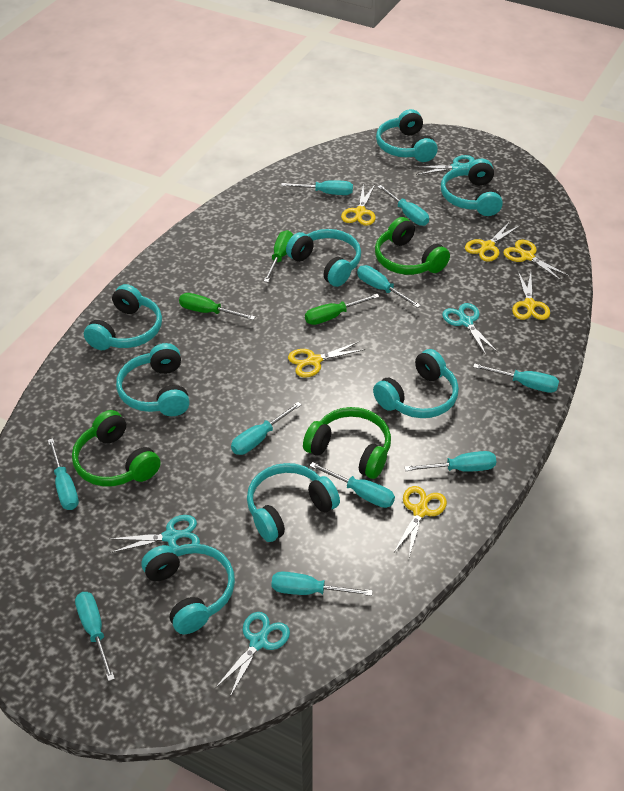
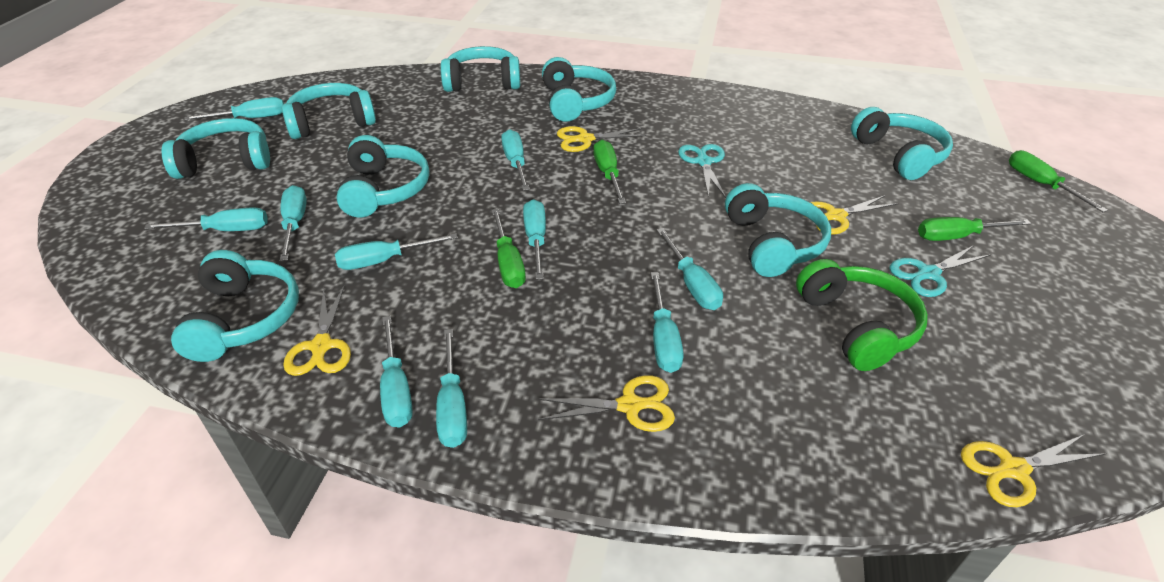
green headphones: [72,410,161,486] [303,407,391,479] [375,217,450,275] = 3 -> [796,259,928,371] = 1
green screwdriver: [179,293,255,320] [264,230,293,282] [305,294,380,325] = 3 -> [492,209,526,288] [593,140,626,204] [918,217,1031,241] [1009,150,1108,212] = 4
turquoise scissors: [110,515,200,553] [215,612,290,697] [413,155,475,176] [442,303,498,355] = 4 -> [678,144,726,198] [889,245,991,297] = 2
yellow scissors: [288,341,365,377] [341,185,376,226] [394,486,447,557] [465,221,519,262] [503,239,569,281] [512,272,550,320] = 6 -> [283,285,351,376] [537,375,675,432] [557,126,646,152] [803,195,899,234] [961,434,1106,507] = 5

